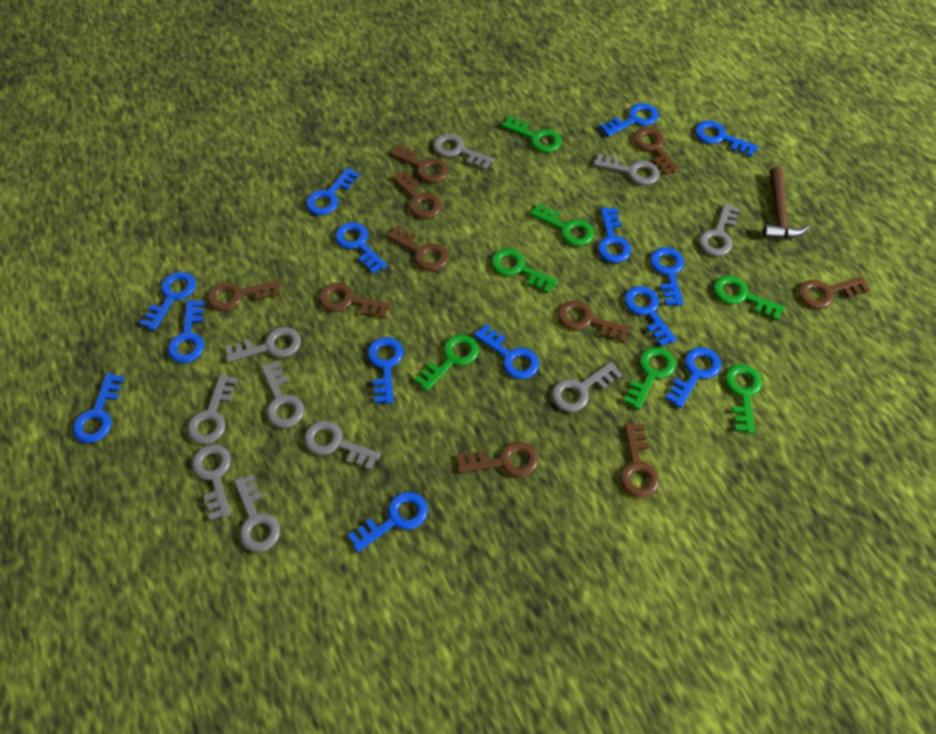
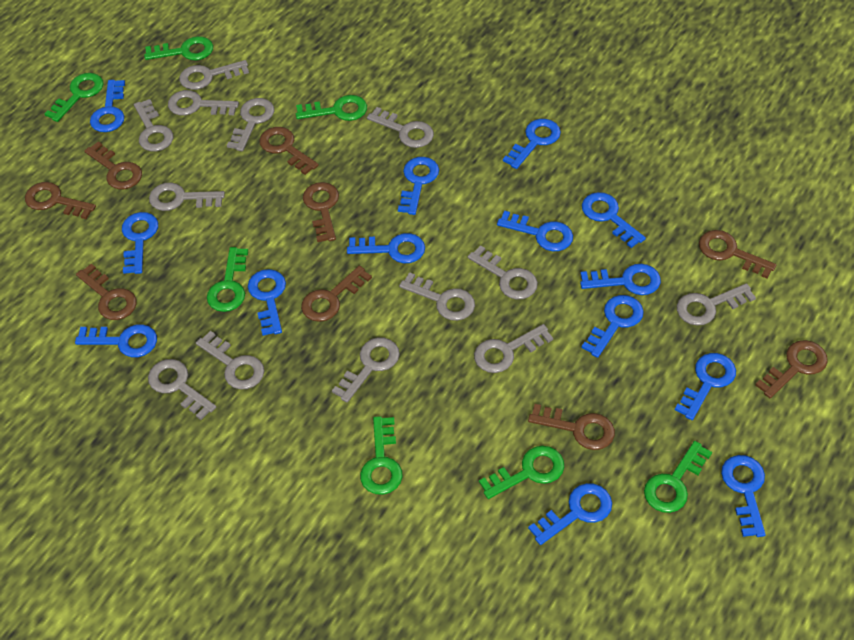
brown hammer: [763,167,810,239] = 1 -> none = 0
brown key: [207,280,280,311] [319,283,391,318] [387,225,449,271] [389,144,449,183] [392,170,442,219] [457,442,538,477] [558,301,631,343] [620,423,660,498] [633,128,680,176] [798,276,870,309] = 10 -> [25,182,96,219] [76,264,137,320] [84,141,142,189] [259,127,319,175] [301,265,372,322] [303,182,339,242] [528,404,615,450] [699,230,776,278] [755,340,828,398] = 9
grey key: [187,374,238,444] [191,444,231,521] [225,327,301,362] [234,474,280,552] [261,361,304,428] [304,421,380,470] [433,134,494,170] [551,361,622,412] [594,153,660,185] [699,203,740,256] = 10 -> [134,99,173,152] [148,359,216,420] [149,183,225,211] [168,90,239,116] [179,60,249,90] [196,331,264,389] [227,98,274,151] [332,337,400,403] [367,107,434,148] [399,272,475,321] [468,245,538,300] [474,324,553,373] [677,283,756,326] = 13

